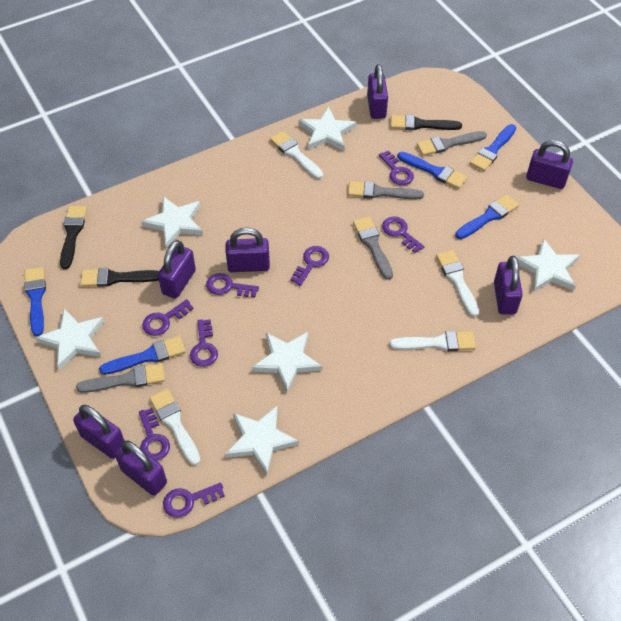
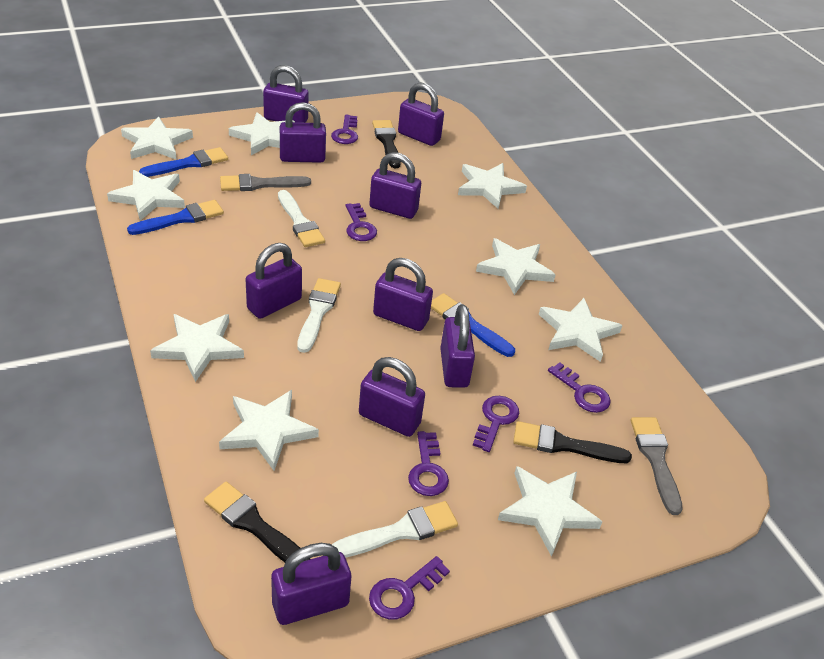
blue brush: [24,267,46,337] [99,336,186,375] [398,152,467,189] [455,195,519,239] [470,124,516,171] = 5 -> [127,200,224,235] [139,147,228,177] [431,293,515,357] = 3
grey brush: [76,363,165,393] [348,181,424,199] [353,217,393,280] [417,131,487,156] = 4 -> [220,174,311,191] [631,417,683,515] = 2
purple key: [139,408,170,461] [142,299,194,336] [163,483,225,518] [190,319,218,367] [206,273,259,297] [290,246,329,286] [379,150,414,185] [382,216,424,253] = 8 -> [331,115,358,144] [346,203,377,241] [369,556,450,620] [408,431,449,496] [473,396,519,452] [548,362,611,413] = 6
purple padlock: [73,405,125,459] [115,440,167,496] [158,240,196,299] [226,228,270,272] [367,64,388,119] [494,256,523,315] [526,140,573,189] = 7 -> [246,243,302,319] [263,65,309,123] [271,543,351,625] [280,102,326,163] [359,357,425,437] [369,152,421,219] [373,258,433,331] [398,83,444,146] [440,304,475,388] = 9
white brush: [149,389,201,466] [270,131,323,179] [390,331,476,351] [436,250,479,317] = 4 -> [278,190,325,247] [297,278,341,353] [332,501,458,558] = 3
white star: [36,309,104,370] [141,196,203,248] [225,406,299,475] [252,332,322,393] [299,107,356,151] [516,238,580,292] = 6 -> [107,170,185,221] [121,116,193,160] [150,314,244,382] [219,390,319,471] [229,112,295,155] [458,163,527,209] [476,238,556,295] [498,466,602,557] [539,298,623,362] = 9

